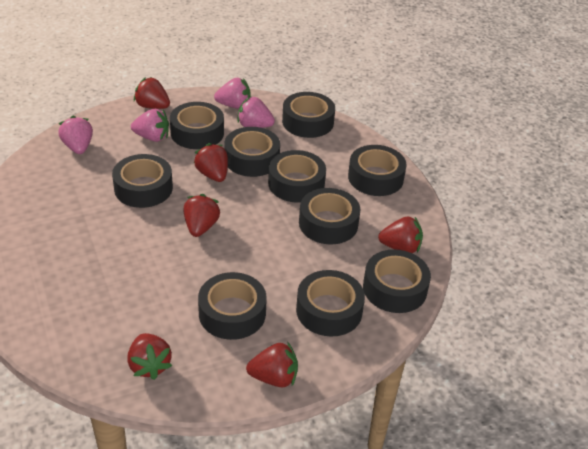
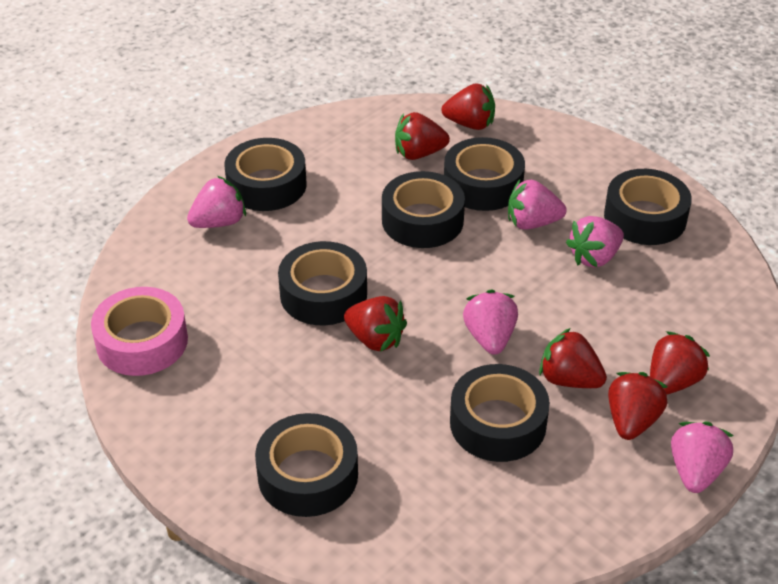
black tape: [112,154,173,208] [170,102,224,149] [198,272,267,340] [225,127,280,177] [268,150,326,203] [282,92,335,138] [296,270,365,337] [299,188,360,244] [348,145,407,196] [363,249,431,313] = 10 -> [224,138,307,211] [255,413,358,517] [278,241,367,325] [382,171,465,248] [444,137,525,211] [450,364,550,462] [604,169,692,245] = 7
pink strawberry: [58,116,93,154] [131,109,169,142] [214,78,251,109] [237,96,275,128] = 4 -> [187,176,246,228] [463,289,518,355] [508,180,567,230] [566,216,624,268] [671,422,733,493] = 5
pink tape: none = 0 -> [91,287,188,376] = 1

